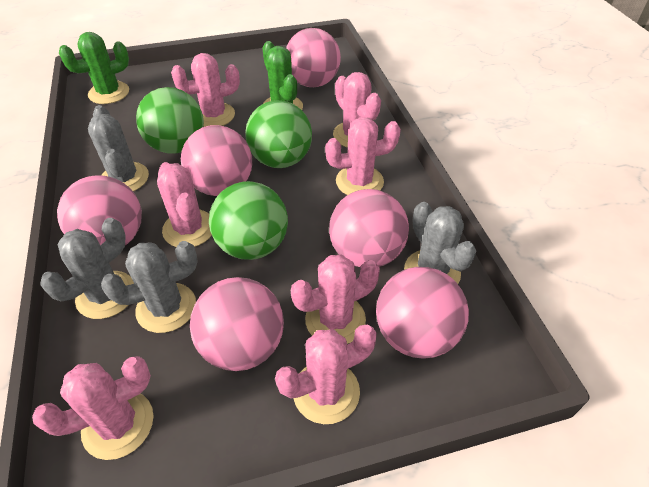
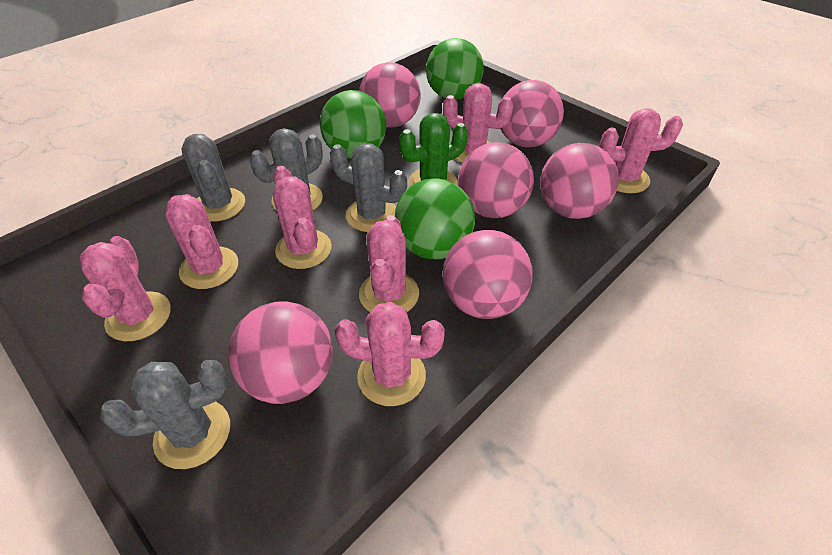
green cactus: [59,32,129,104] [262,41,303,110] = 2 -> [399,113,468,187] = 1

